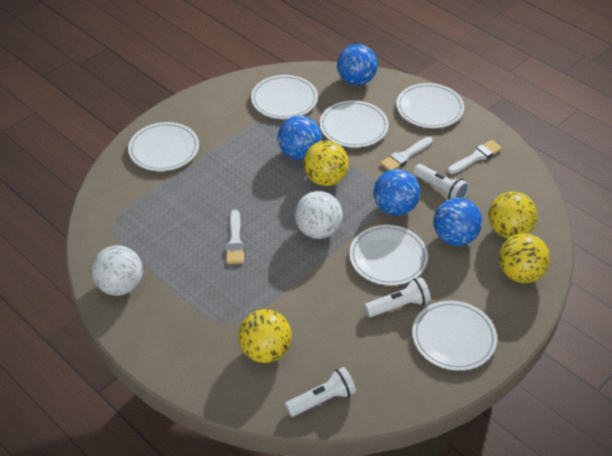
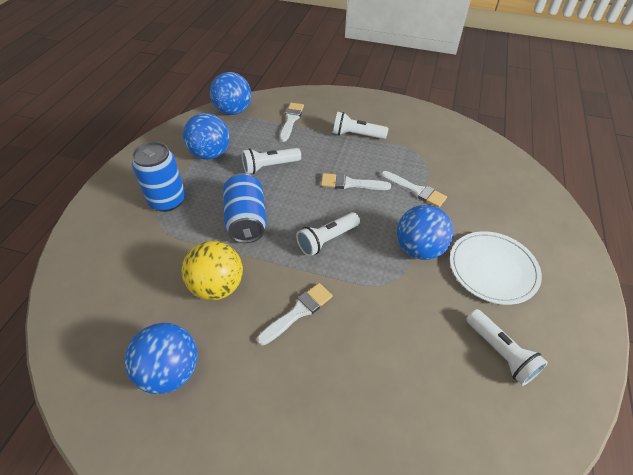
blue can: none = 0 -> [132,142,185,212] [223,173,267,243] = 2
white ball: [92,245,143,296] [295,191,342,239] = 2 -> none = 0
white brush: [226,210,244,264] [380,137,433,171] [448,140,502,174] = 3 -> [257,283,333,346] [280,103,304,142] [321,173,391,190] [381,171,447,208] = 4
white flashlight: [285,367,356,417] [364,277,431,317] [413,164,469,199] = 3 -> [242,148,301,174] [296,212,360,256] [333,112,388,139] [466,309,548,386] = 4
white plate: [128,122,199,171] [251,75,318,119] [320,101,389,147] [350,225,428,285] [397,83,464,128] [412,300,497,371] = 6 -> [450,231,542,305] = 1
yellow ball: [238,309,292,363] [303,141,349,186] [489,191,538,239] [499,233,550,283] = 4 -> [182,241,243,300] = 1

